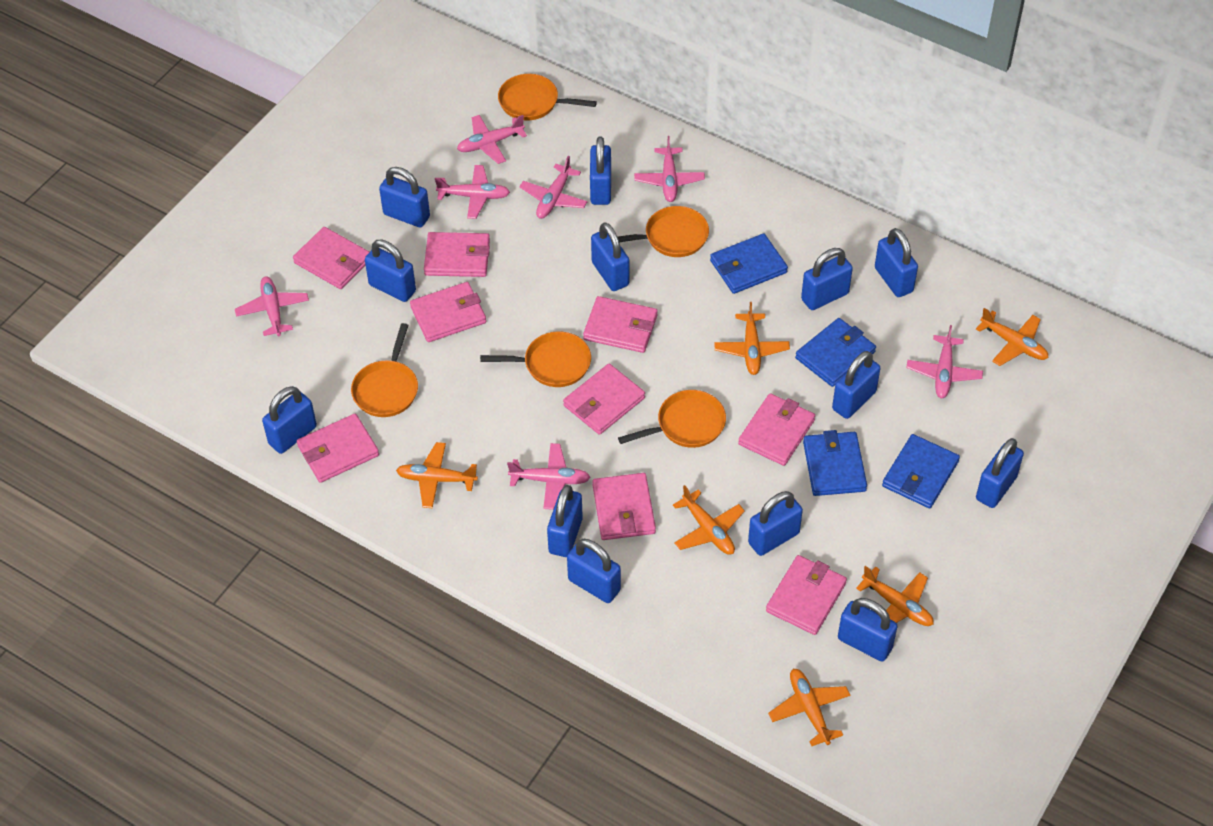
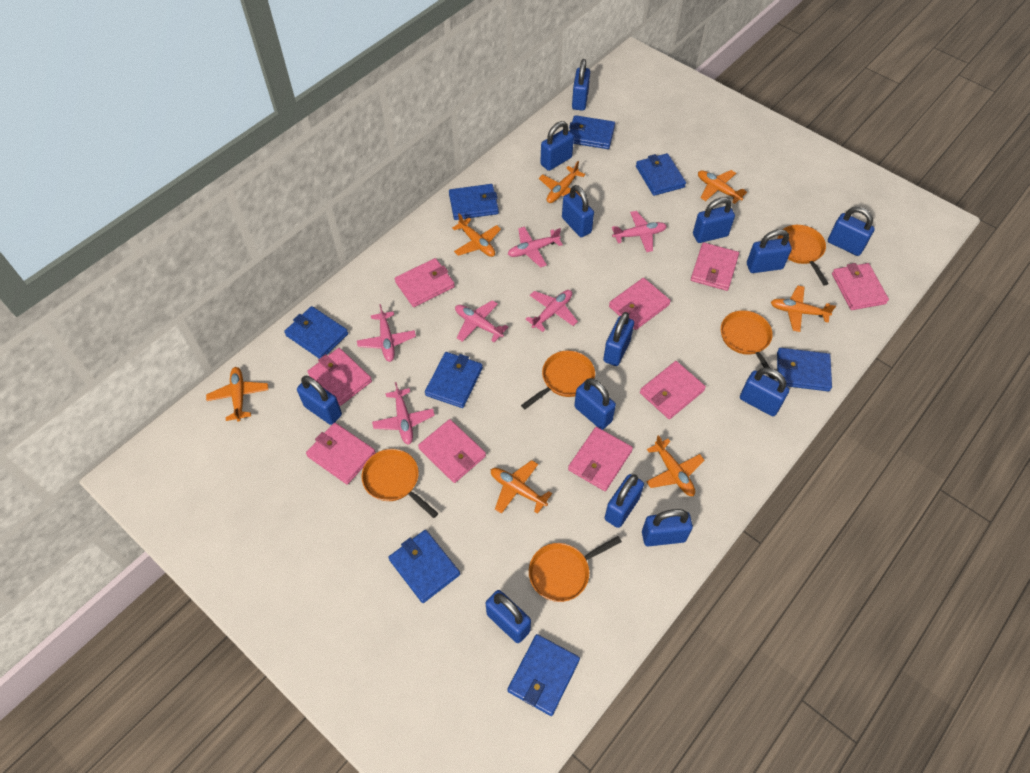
blue wallet: [710,233,788,294] [795,318,876,387] [803,430,867,496] [882,434,960,508] = 4 -> [284,306,348,359] [388,530,460,603] [425,352,483,408] [449,184,499,220] [508,634,580,716] [569,115,615,149] [636,153,686,196] [777,348,832,391] = 8
orange plane: [396,442,478,508] [673,485,745,555] [714,302,790,375] [768,669,851,746] [856,566,934,626] [976,308,1048,366] = 6 -> [206,367,268,422] [452,214,501,257] [491,460,552,514] [539,161,585,203] [646,435,704,496] [698,170,747,204] [771,285,836,332] = 7
pink plane: [235,276,309,336] [435,165,510,219] [457,115,527,164] [507,443,591,510] [520,156,587,219] [634,136,705,202] [906,325,983,398] = 7 -> [357,304,416,362] [372,382,435,445] [455,300,508,342] [508,226,563,268] [525,290,578,332] [612,211,667,252] = 6

